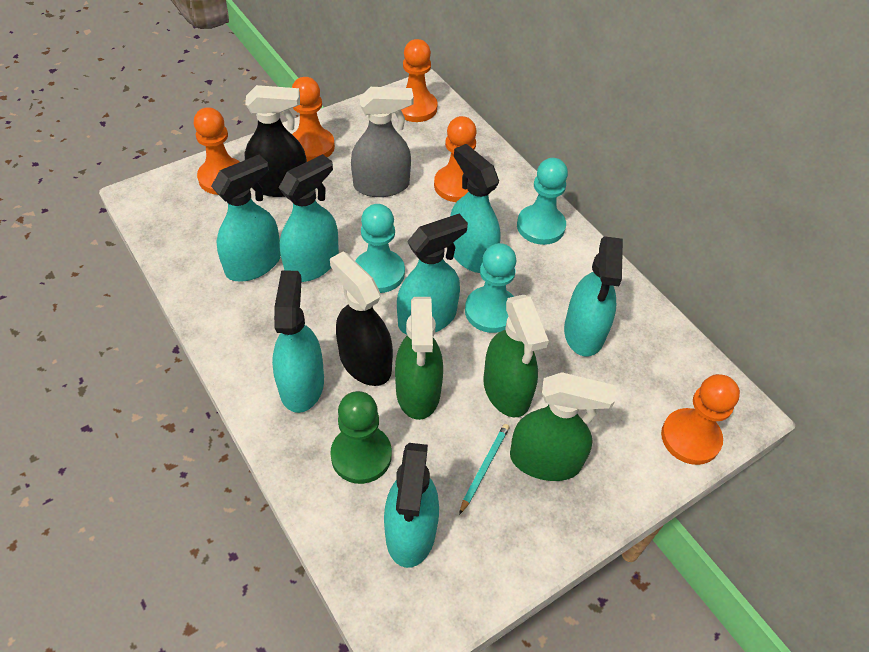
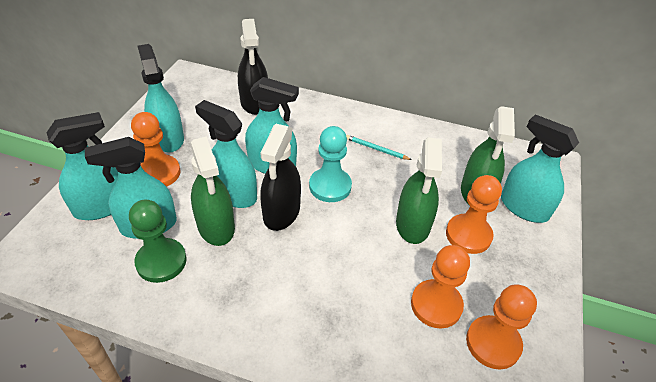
grey spray bottle: [351,87,414,197] = 1 -> none = 0
orange pawn: [194,107,240,195] [292,77,335,162] [401,39,438,122] [434,116,477,202] [661,374,740,465] = 5 -> [131,112,180,187] [411,245,470,328] [446,175,502,254] [466,284,537,369] = 4
turquoise pawn: [356,204,405,293] [465,243,516,333] [517,158,568,245] = 3 -> [309,126,352,202] = 1
turquoise spray bottle: [211,155,281,281] [272,270,324,413] [279,154,339,282] [384,443,439,568] [397,214,468,334] [450,144,501,273] [564,236,623,356] = 7 -> [47,112,118,220] [85,137,177,239] [137,44,184,153] [195,100,257,208] [245,77,299,174] [501,114,579,223] = 6

